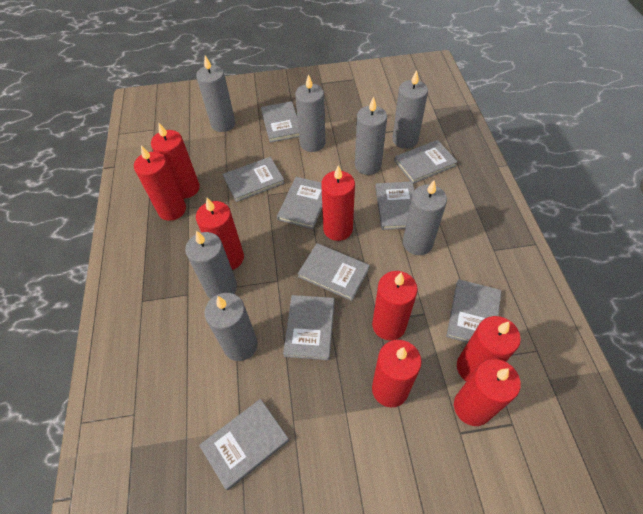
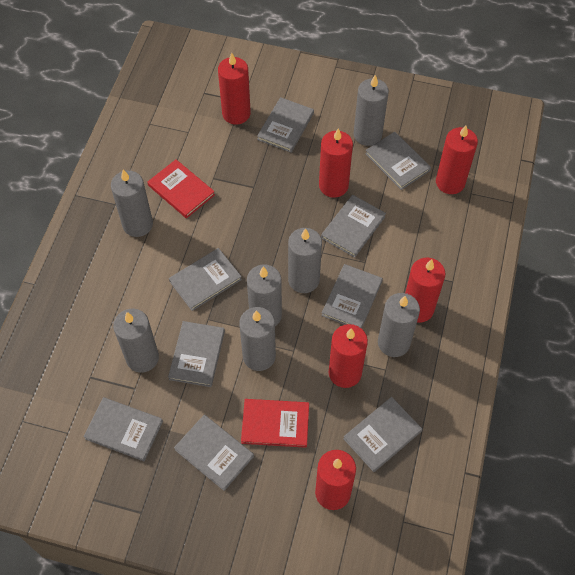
red book: none = 0 -> [147,159,215,218] [241,399,309,448] = 2
red candle: [134,145,186,221] [151,123,200,199] [196,198,244,270] [321,165,355,241] [372,271,418,341] [372,340,422,407] [454,359,521,426] [457,316,521,381] = 8 -> [218,53,251,125] [315,450,356,510] [319,128,353,198] [329,324,368,388] [405,257,445,323] [436,125,478,194] = 6

